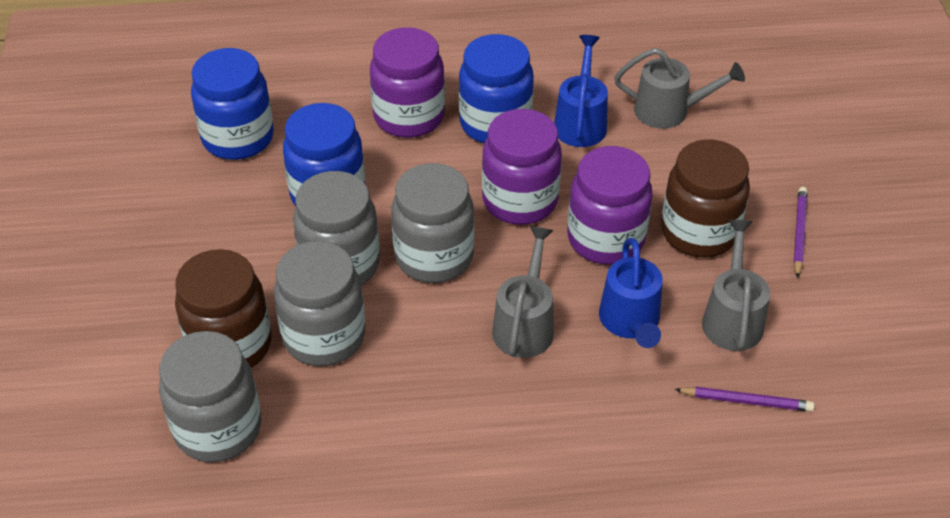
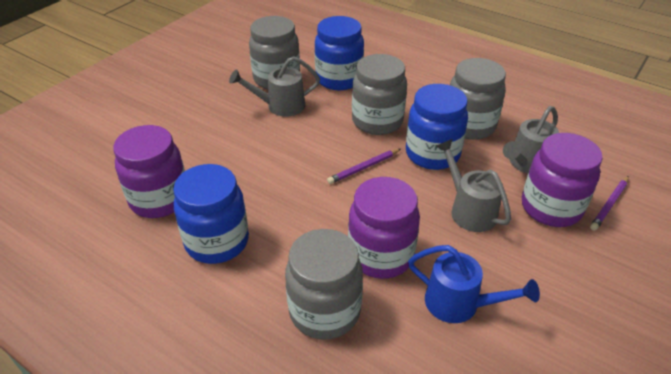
blue watering can: [554,35,608,147] [599,238,663,348] = 2 -> [408,245,540,323] = 1
brown jar: [175,249,271,368] [661,139,750,258] = 2 -> none = 0

